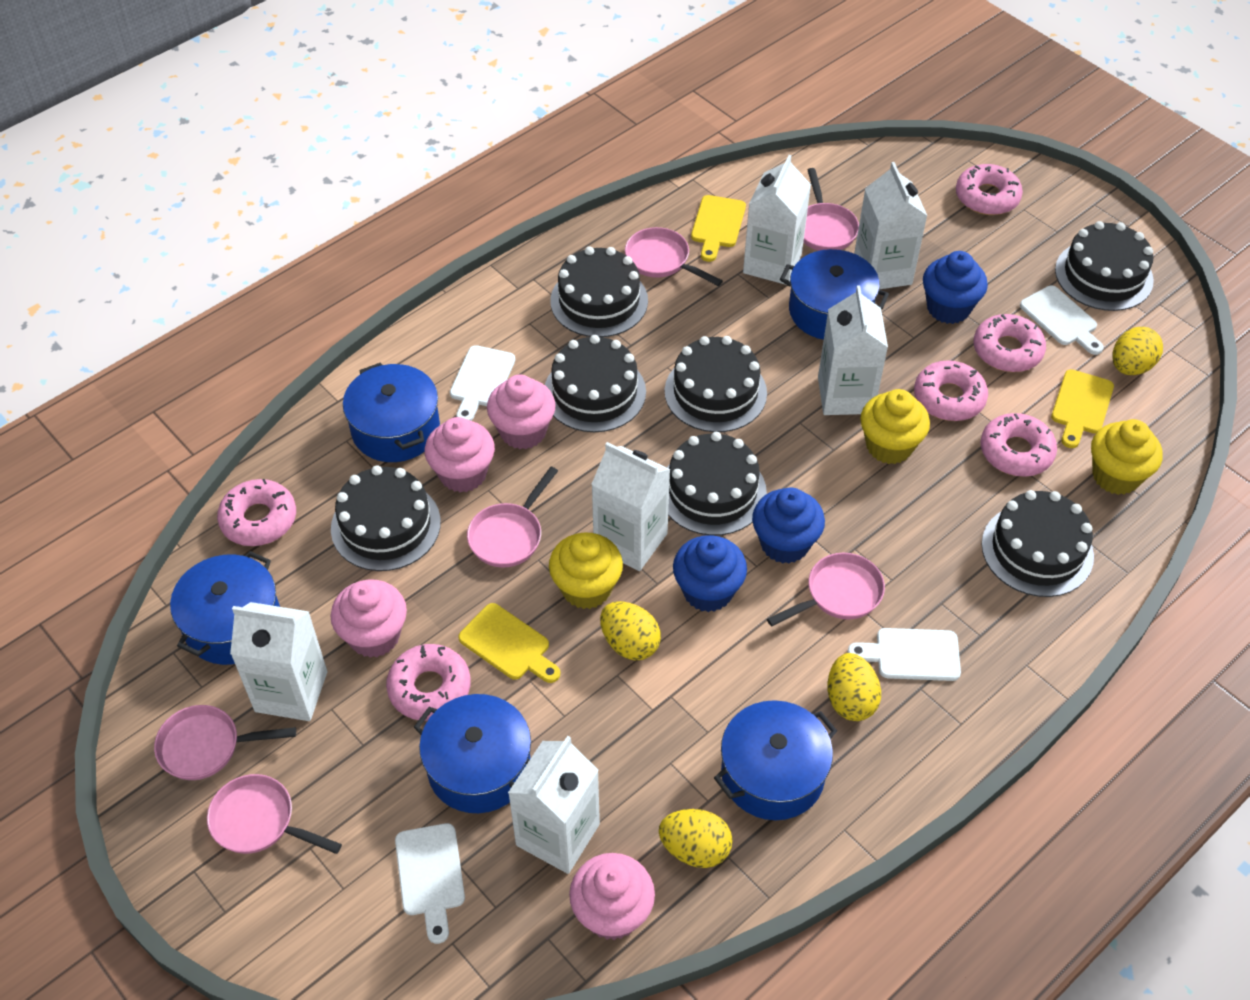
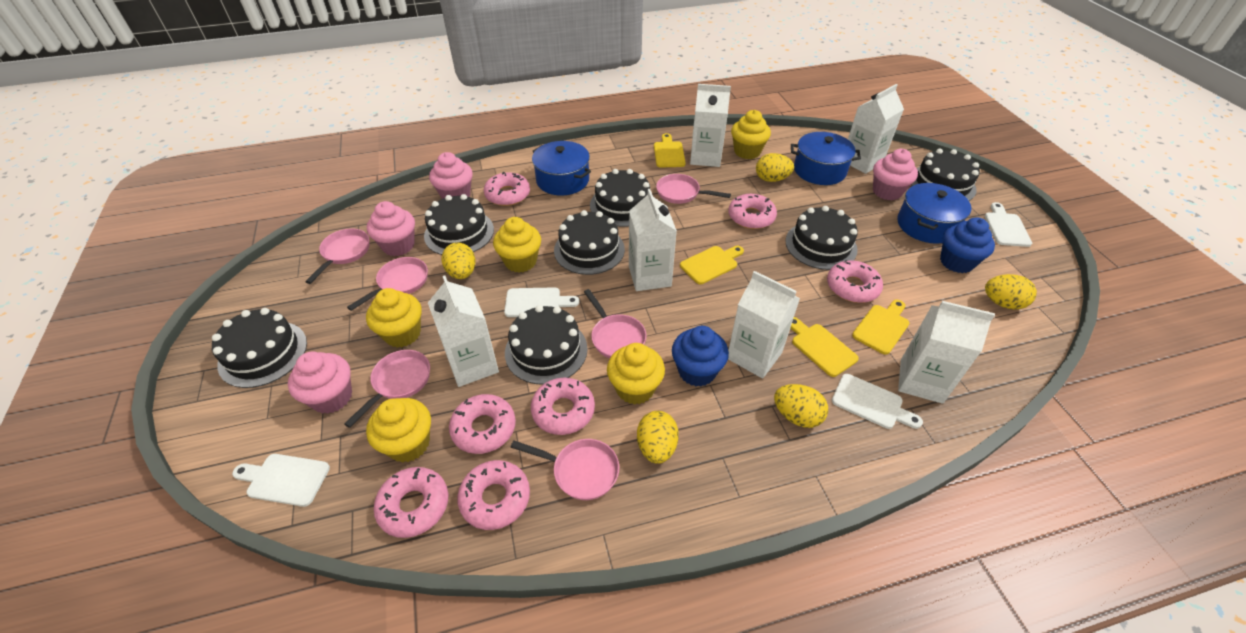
blue cupcake: [673,535,747,612] [752,487,825,564] [923,251,988,324] = 3 -> [672,326,729,387] [940,217,995,273] = 2
blue pot: [170,551,280,665] [343,363,440,462] [414,694,531,813] [714,700,837,820] [780,249,889,340] = 5 -> [532,141,591,196] [791,132,861,185] [898,183,972,244] = 3
pink donut: [217,479,296,546] [386,644,471,721] [914,360,988,421] [956,164,1023,215] [974,314,1046,372] [980,413,1057,477] = 6 -> [374,467,449,538] [449,394,516,454] [457,460,530,530] [484,172,530,206] [531,377,595,435] [728,194,777,229] [827,260,883,303] = 7
yellow cupcake: [549,533,623,609] [860,389,930,464] [1091,419,1163,495] = 3 -> [366,288,422,348] [366,398,431,463] [493,217,541,273] [607,343,665,405] [731,110,771,159] = 5
yellow cutting board: [458,603,560,683] [691,195,746,262] [1051,369,1114,448] = 3 -> [654,133,686,167] [680,246,744,284] [790,317,859,377] [852,300,909,355] = 4
yellow egg: [600,601,661,660] [659,809,733,868] [828,653,881,721] [1112,327,1163,375] = 4 -> [441,242,476,279] [637,411,679,464] [756,153,794,182] [774,384,828,428] [985,274,1037,310] = 5

